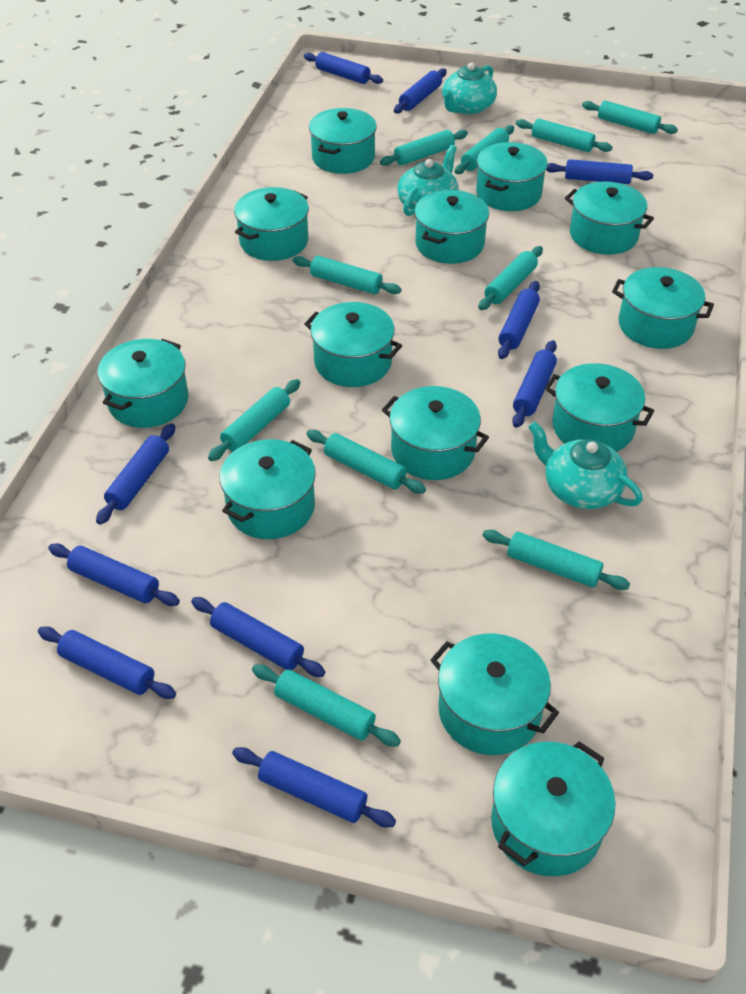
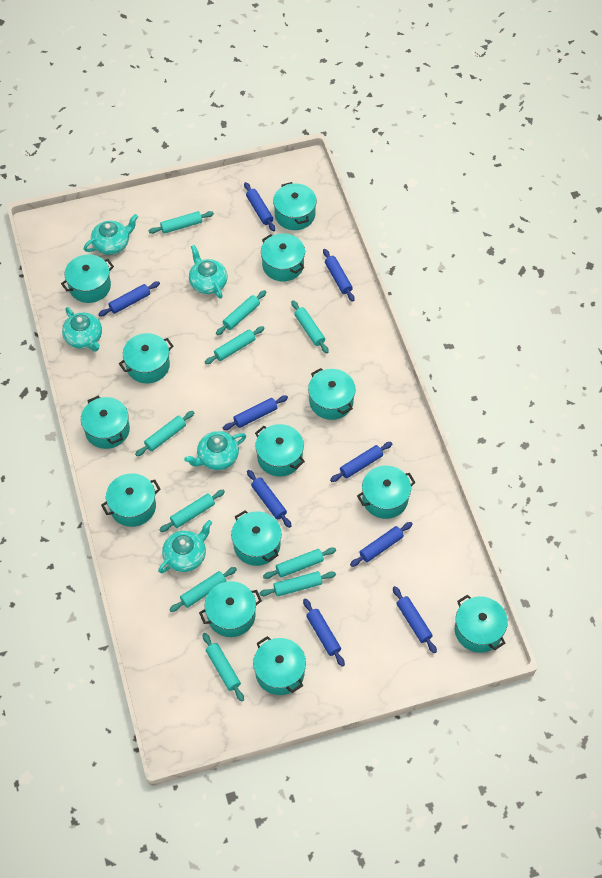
blue rolling pin: [38,626,176,699] [48,543,180,606] [96,423,175,525] [191,597,325,677] [232,747,396,827] [304,52,383,84] [394,68,447,113] [498,281,540,359] [512,340,557,428] [546,159,653,184] = 10 -> [98,281,160,316] [223,395,288,430] [244,182,275,232] [247,470,291,528] [303,599,345,667] [323,249,355,302] [330,442,392,482] [350,522,413,567] [393,586,437,653] = 9
turquoise teapot: [397,145,459,216] [442,62,497,115] [529,422,643,509] = 3 -> [62,307,102,352] [84,214,138,255] [158,520,212,573] [184,431,246,470] [189,245,228,299] = 5

